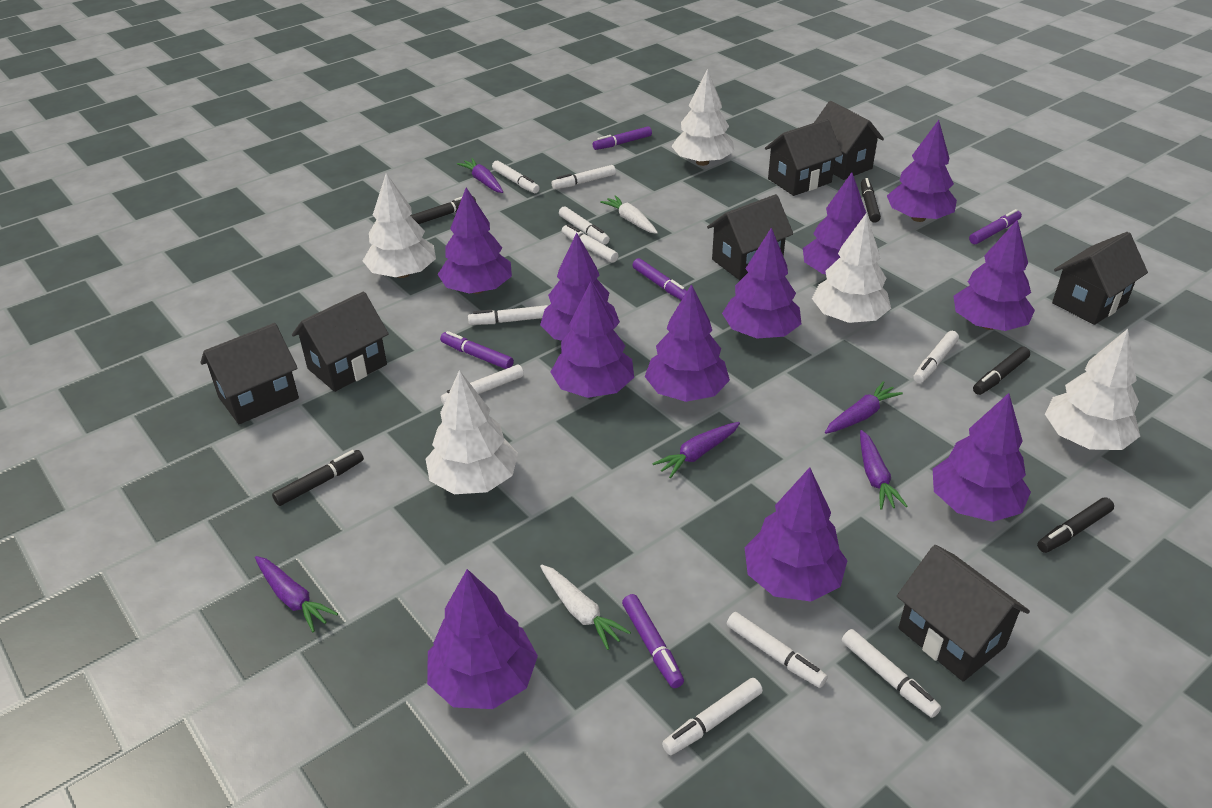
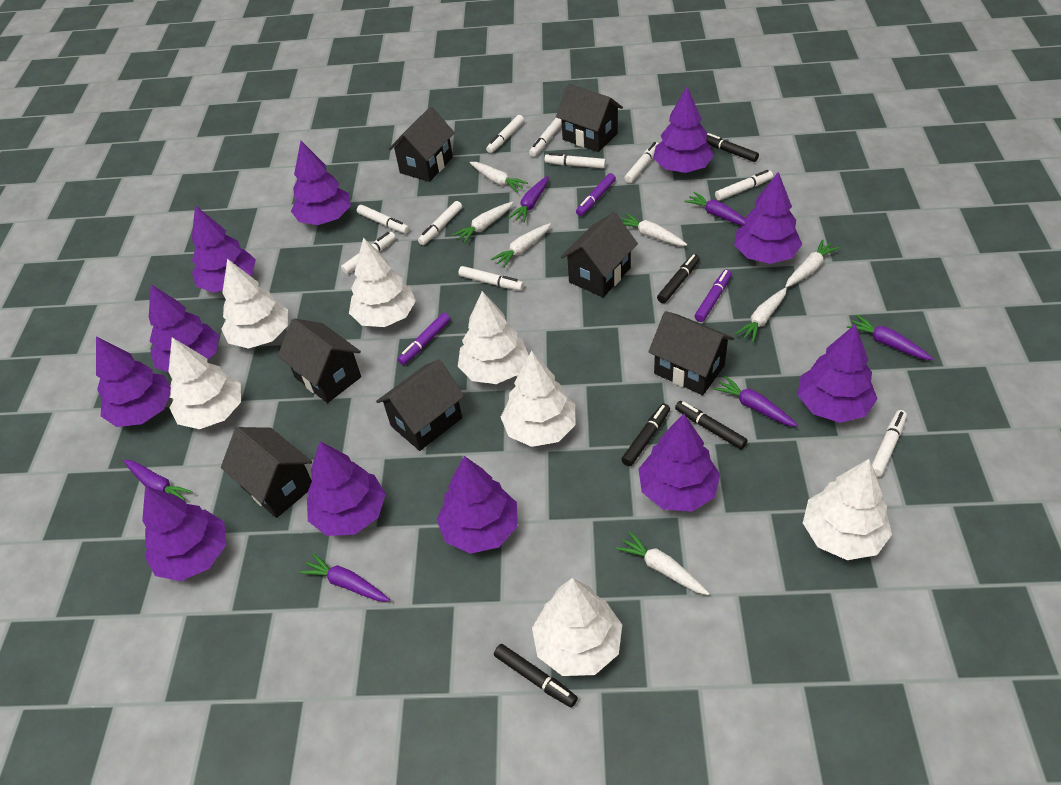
purple carrot: [255,556,338,632] [457,158,503,193] [652,422,740,478] [825,381,903,434] [860,430,907,510] = 5 -> [123,460,193,500] [299,553,390,601] [508,176,549,222] [684,192,745,226] [713,376,798,427] [847,315,933,360] = 6
purple marker: [440,331,514,369] [593,126,652,150] [622,594,684,688] [632,258,687,300] [969,209,1022,244] = 5 -> [398,313,450,365] [576,173,616,216] [694,270,732,322] = 3
white carrot: [540,565,631,650] [600,195,658,234] = 2 -> [453,202,513,243] [470,162,528,192] [491,223,551,268] [616,531,710,595] [621,213,687,246] [735,288,787,343] [785,239,839,288] = 7
white tree: [363,173,436,278] [426,370,518,494] [671,69,734,166] [812,213,891,323] [1045,329,1140,450] = 5 -> [168,338,241,429] [221,259,288,349] [349,237,416,327] [458,291,529,384] [501,351,576,447] [532,578,622,676] [803,459,892,560] = 7

